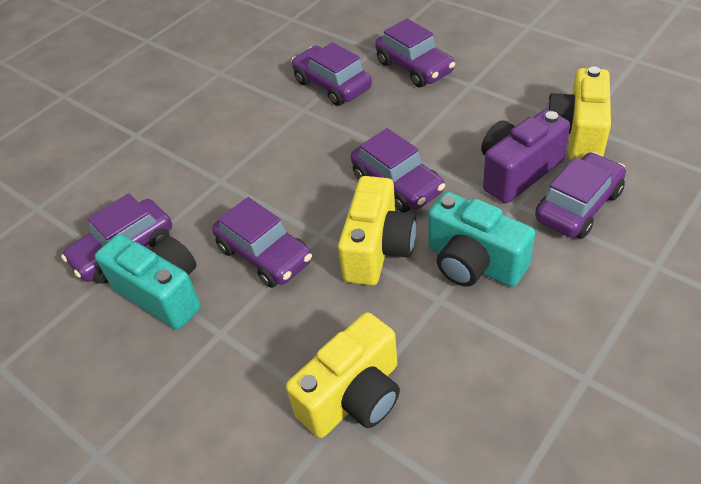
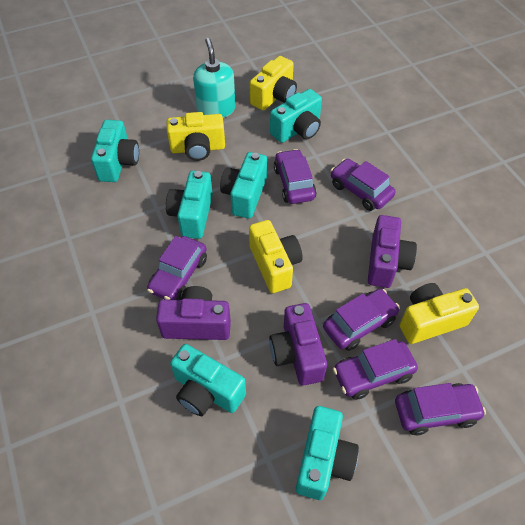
purple camera: [481,109,570,203] = 1 -> [156,286,231,340] [269,303,327,386] [368,215,417,288] = 3
turquoise camera: [95,234,201,330] [428,192,535,287] = 2 -> [91,120,139,182] [166,171,213,239] [170,344,246,416] [220,152,267,219] [270,89,322,143] [296,406,359,500] = 6
turquoise soap dispenser: none = 0 -> [193,38,236,118] = 1
yellow camera: [286,312,400,438] [338,176,416,286] [546,67,611,160] = 3 -> [167,112,225,161] [249,220,302,293] [250,56,297,111] [400,283,479,344] = 4

